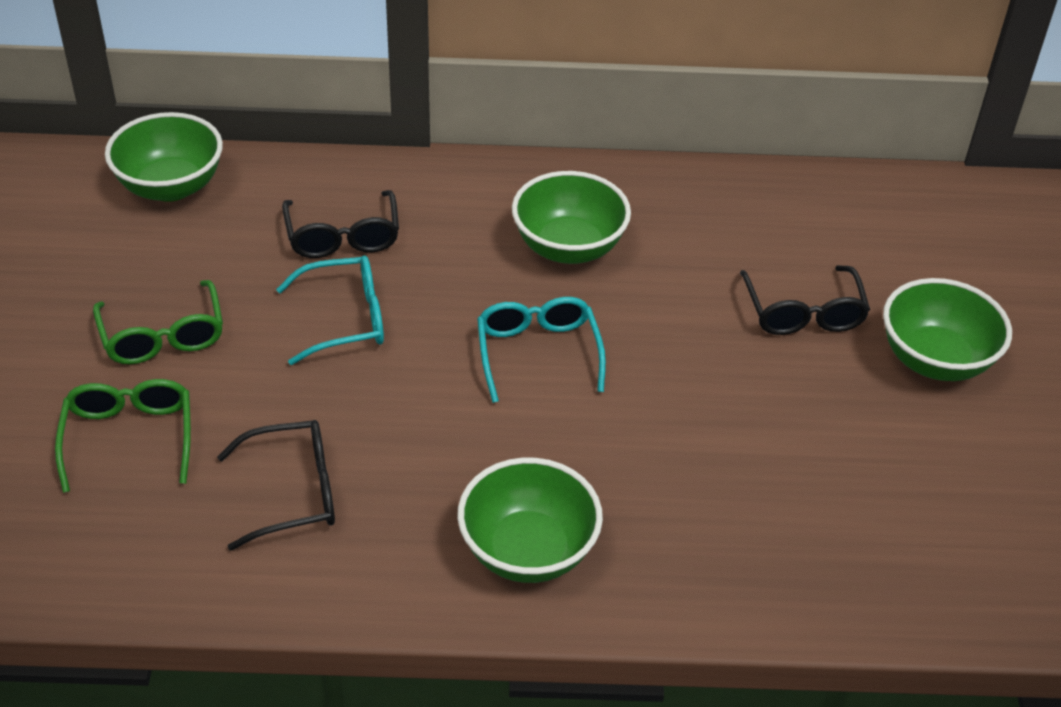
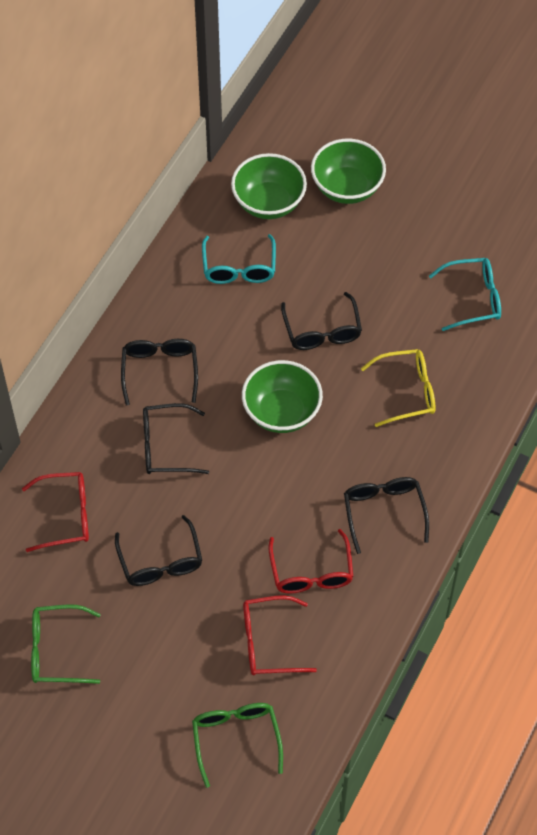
black glasses: [217,420,335,551] [282,190,399,258] [740,265,870,335] = 3 -> [115,515,202,586] [121,339,198,406] [143,403,209,474] [281,292,362,350] [344,477,429,554] = 5
green bowl: [105,112,223,202] [457,458,603,583] [512,171,631,264] [883,278,1012,381] = 4 -> [231,153,307,219] [242,360,323,433] [311,139,386,204] = 3
red glasses: none = 0 -> [22,472,89,552] [243,595,317,675] [268,529,353,594] = 3
yellow glasses: none = 0 -> [361,349,436,427] = 1

